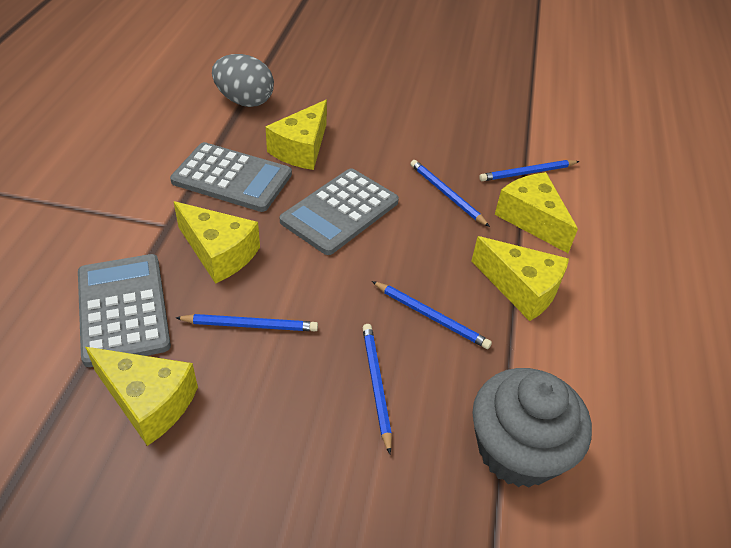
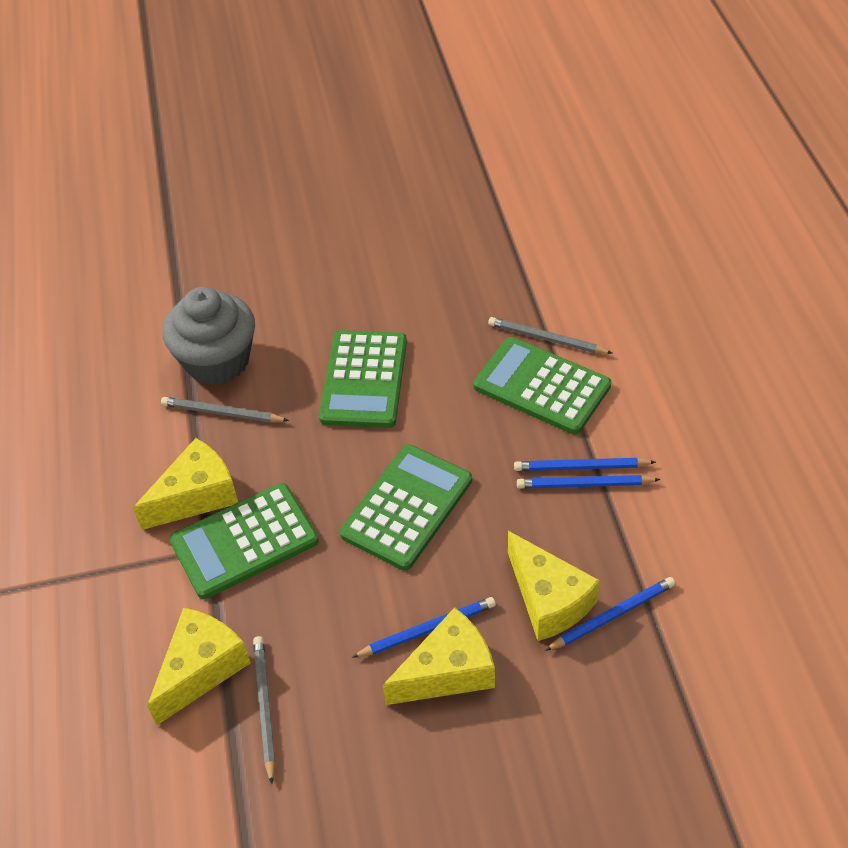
blue pencil: [176,314,318,331] [363,324,392,454] [372,281,492,349] [410,160,490,227] [479,160,580,181] = 5 -> [352,597,496,658] [514,458,656,471] [517,475,660,489] [545,577,675,651] = 4
green calculator: none = 0 -> [169,483,319,599] [319,330,407,428] [340,445,472,571] [473,337,611,434] = 4
grey calculator: [78,254,171,367] [170,142,292,212] [280,168,399,255] = 3 -> none = 0
grey egg: [212,54,274,107] = 1 -> none = 0
grey pencil: none = 0 -> [161,397,289,423] [253,636,275,784] [488,317,613,354] = 3
yellow cheese: [85,347,198,446] [174,201,260,284] [266,100,327,170] [472,236,569,321] [495,172,578,253] = 5 -> [133,438,238,530] [147,608,251,725] [382,607,495,705] [508,531,600,641] = 4

